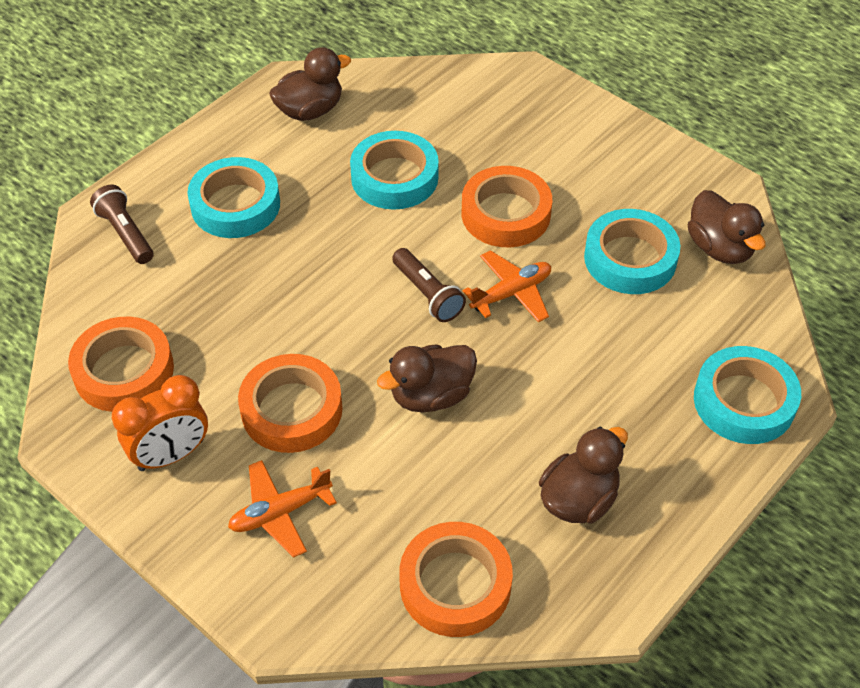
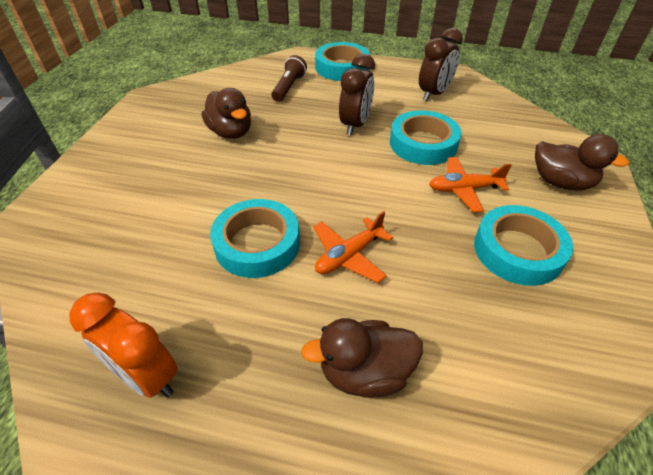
brown clock: none = 0 -> [339,54,375,135] [419,28,463,101] = 2
brown duck: [269,47,351,121] [377,345,477,412] [539,427,628,524] [688,190,766,264] = 4 -> [202,88,251,139] [301,318,423,398] [535,134,629,191] = 3
brown flashlight: [90,185,153,264] [392,248,466,322] = 2 -> [271,55,307,102] = 1
orange tape: [68,317,174,412] [238,354,343,453] [399,522,513,637] [461,166,552,247] = 4 -> none = 0

